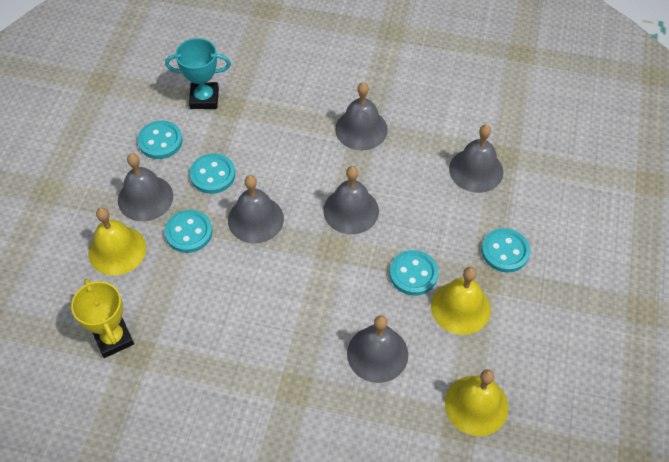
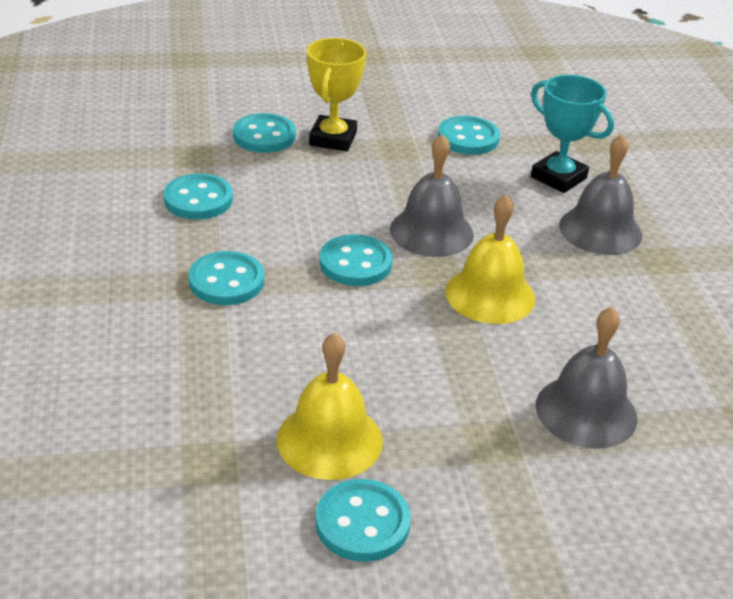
grey bell: [118,153,173,221] [228,175,284,244] [323,166,379,234] [335,82,388,151] [347,315,408,383] [449,124,503,193] = 6 -> [390,134,474,257] [536,307,637,449] [559,134,642,255] = 3
turquoise button: [138,121,183,159] [165,210,213,253] [190,153,235,194] [390,250,438,295] [481,228,530,273] = 5 -> [164,174,233,219] [189,251,264,305] [233,113,296,153] [315,479,411,562] [320,234,393,286] [438,116,500,155] = 6
yellow bell: [89,207,146,276] [431,267,491,335] [445,369,509,436] = 3 -> [277,332,383,480] [445,194,535,324] = 2

